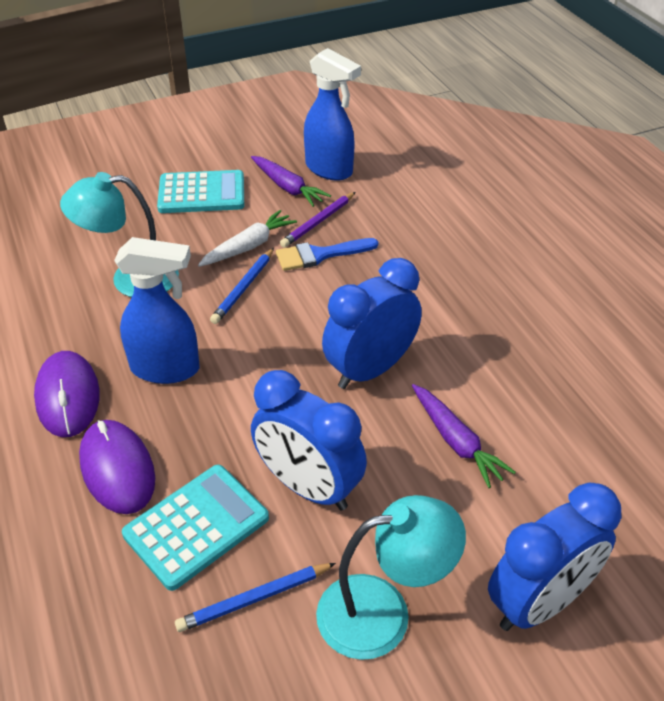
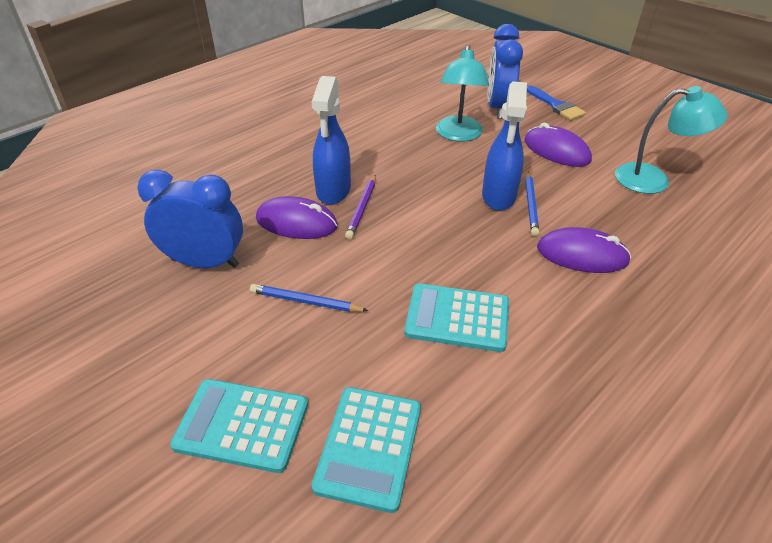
blue clock: [251,370,367,510] [322,258,422,389] [488,483,621,631] = 3 -> [137,170,243,268] [487,24,523,119] = 2
purple carrot: [251,156,331,207] [412,384,516,488] = 2 -> none = 0
purple mouse: [34,351,100,437] [79,420,155,514] = 2 -> [256,196,338,239] [525,123,592,167] [537,227,631,273] = 3
turquoise calculator: [122,465,269,591] [157,170,244,213] = 2 -> [170,379,308,473] [311,387,421,513] [404,283,509,352] = 3
white carrot: [198,210,297,267] = 1 -> none = 0

